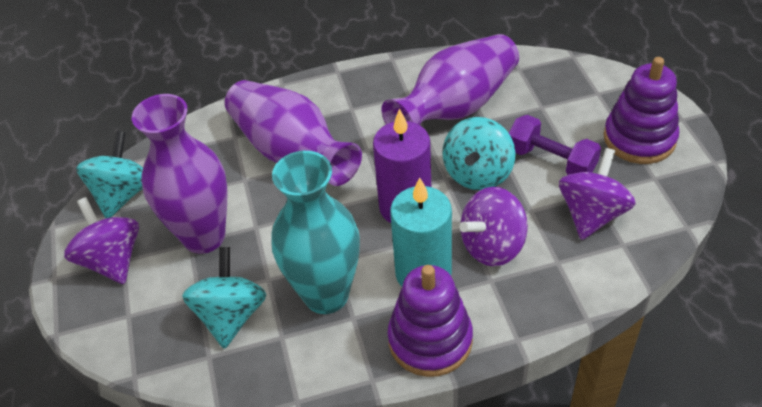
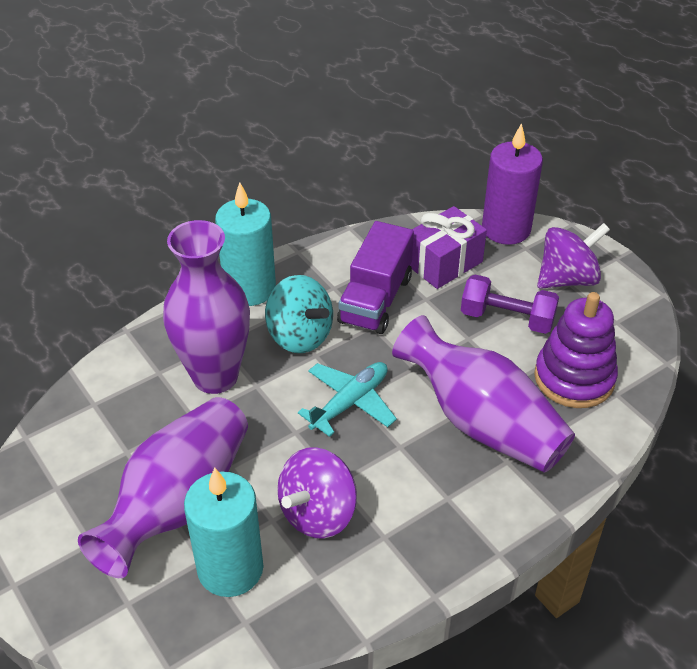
purple gift: none = 0 -> [410,206,487,289] = 1
purple spinning top: [64,197,139,284] [460,187,528,266] [559,148,636,240] = 3 -> [277,447,357,538] [537,223,610,289] = 2
purple stacking toy: [387,265,473,377] [604,57,679,164] = 2 -> [534,292,618,408] = 1
purple truck: none = 0 -> [337,221,414,334] = 1
turquoise candle: [390,177,452,287] = 1 -> [184,468,264,597] [215,182,276,306] = 2
turquoise plane: none = 0 -> [298,362,397,437] = 1
turquoise spinning top: [76,131,143,218] [182,247,266,349] [442,117,516,190] = 3 -> [265,275,333,353] = 1
turquoise vase: [271,151,360,314] = 1 -> none = 0

